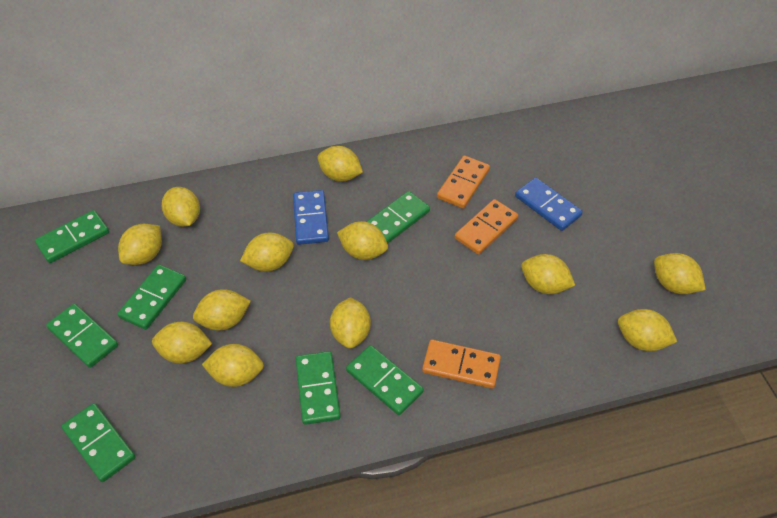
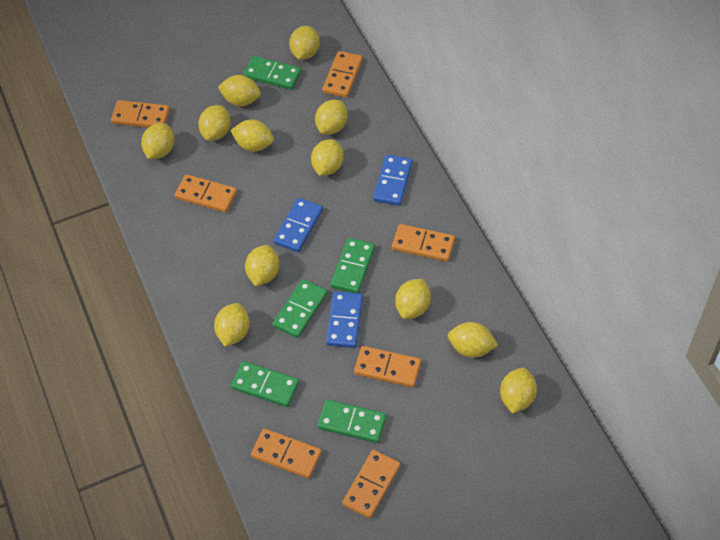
blue domino: [293,190,329,245] [515,178,583,231] = 2 -> [273,198,323,252] [326,291,363,348] [373,155,412,206] = 3
green domino: [35,210,109,263] [46,304,118,368] [61,403,136,482] [117,264,186,330] [296,351,341,425] [346,345,424,415] [366,191,430,244] = 7 -> [231,361,299,407] [243,56,302,90] [273,279,328,338] [317,399,386,443] [330,238,375,293] = 5
orange domino: [422,339,501,389] [437,155,490,209] [455,199,518,255] = 3 -> [111,100,170,128] [175,174,237,212] [251,428,322,478] [322,51,363,98] [342,450,401,519] [354,346,421,387] [392,224,455,262] = 7

